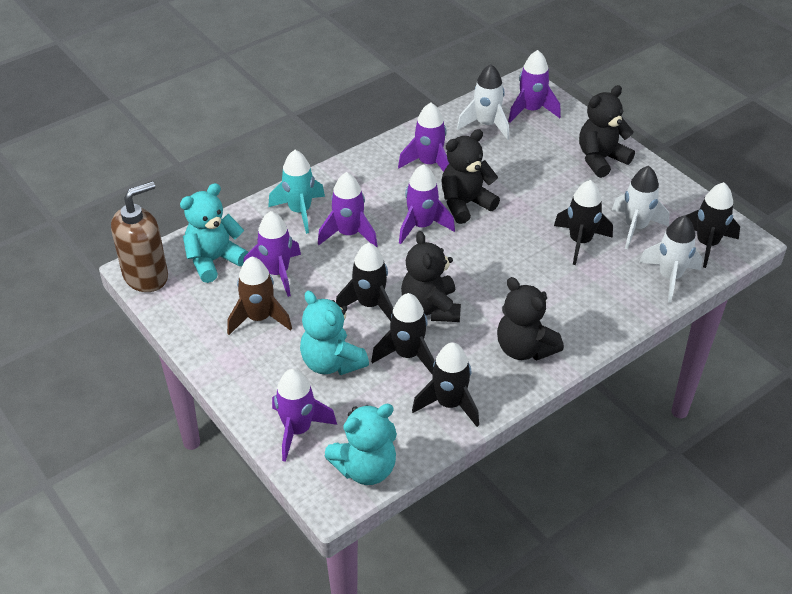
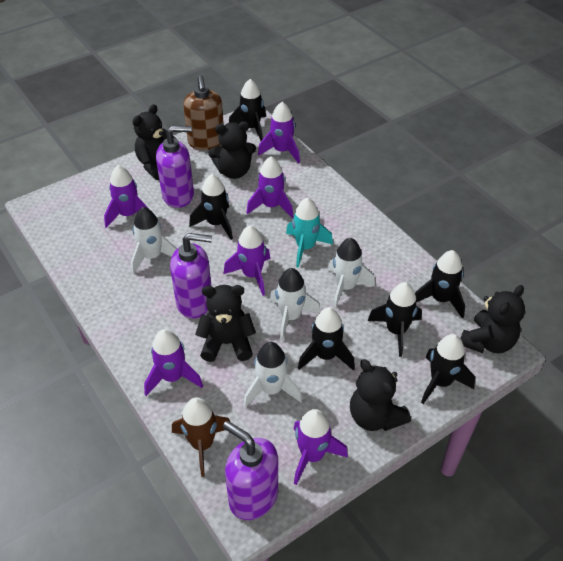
black rocket: [336,243,393,321] [371,293,435,375] [412,343,479,427] [554,180,613,265] [685,182,740,268] = 5 -> [189,174,233,240] [229,79,266,141] [298,307,355,371] [368,282,422,357] [415,250,465,318] [421,334,475,404] = 6
black teddy bear: [401,231,461,322] [441,129,500,224] [497,277,564,360] [579,85,635,178] = 4 -> [133,104,177,180] [195,285,256,362] [208,121,256,179] [350,359,411,431] [460,285,525,353] = 5
purple soap dispenser: none = 0 -> [156,126,194,208] [170,233,212,319] [223,421,278,520] = 3
turquoise teddy bear: [180,183,249,283] [300,291,369,375] [324,404,397,485] = 3 -> none = 0
white rocket: [457,64,509,140] [612,166,670,249] [639,215,703,303] = 3 -> [131,207,177,274] [243,342,302,407] [270,268,320,341] [327,238,375,308] = 4

